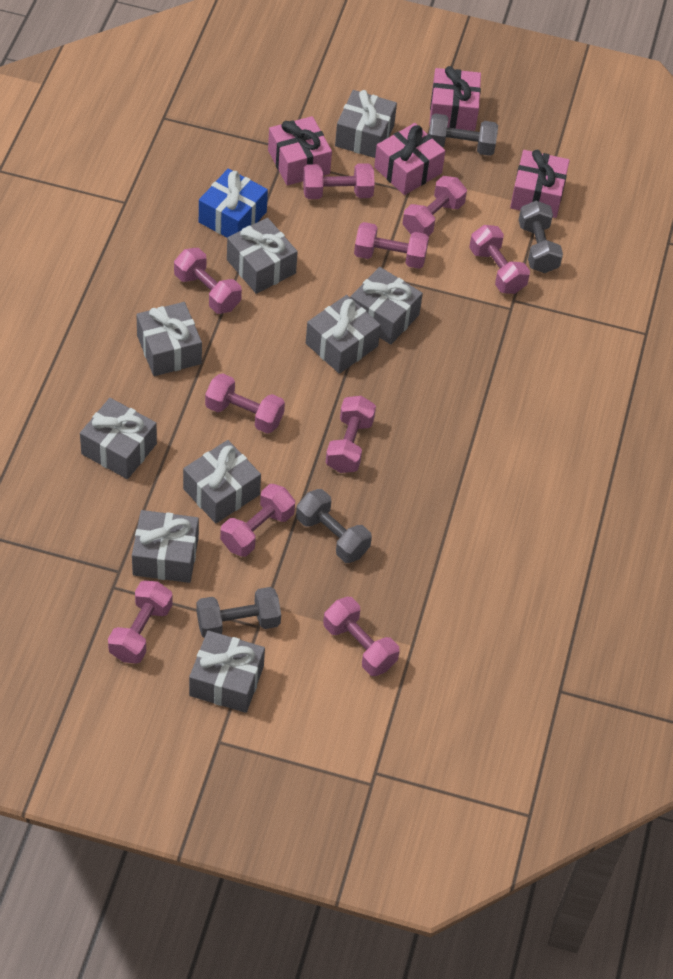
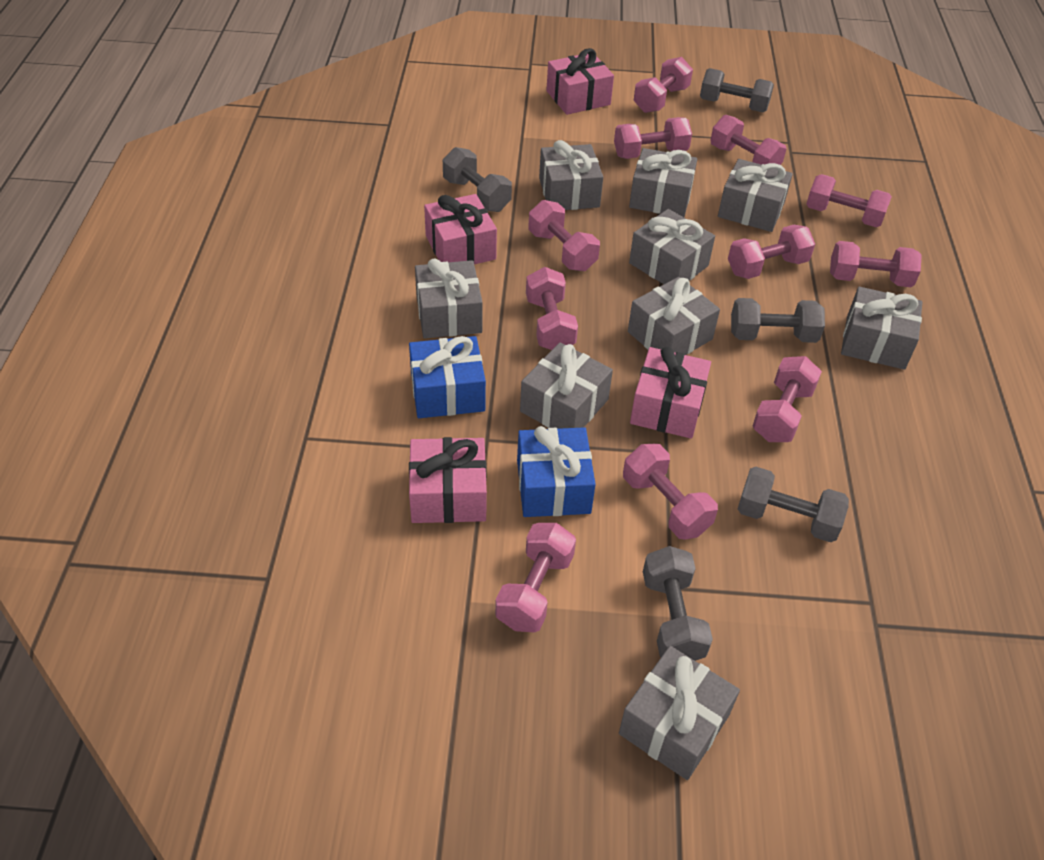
blue gift: [199,169,268,237] = 1 -> [409,336,486,418] [517,426,596,517] = 2
grey dumbbell: [196,587,281,638] [296,489,372,563] [429,114,498,156] [519,201,563,273] = 4 -> [443,147,512,212] [643,546,713,661] [700,68,774,112] [731,298,825,343] [738,467,849,542] = 5
pink dumbbell: [108,581,173,664] [174,248,242,314] [205,373,285,434] [220,484,295,557] [303,163,375,199] [323,597,400,676] [326,396,376,473] [354,222,429,269] [403,176,467,236] [469,225,530,294] = 10 -> [495,523,576,632] [526,267,578,350] [528,200,600,271] [614,117,692,159] [623,444,718,540] [634,57,693,113] [710,115,786,165] [728,225,815,279] [752,356,822,442] [806,174,892,227] [830,241,922,287] = 11

